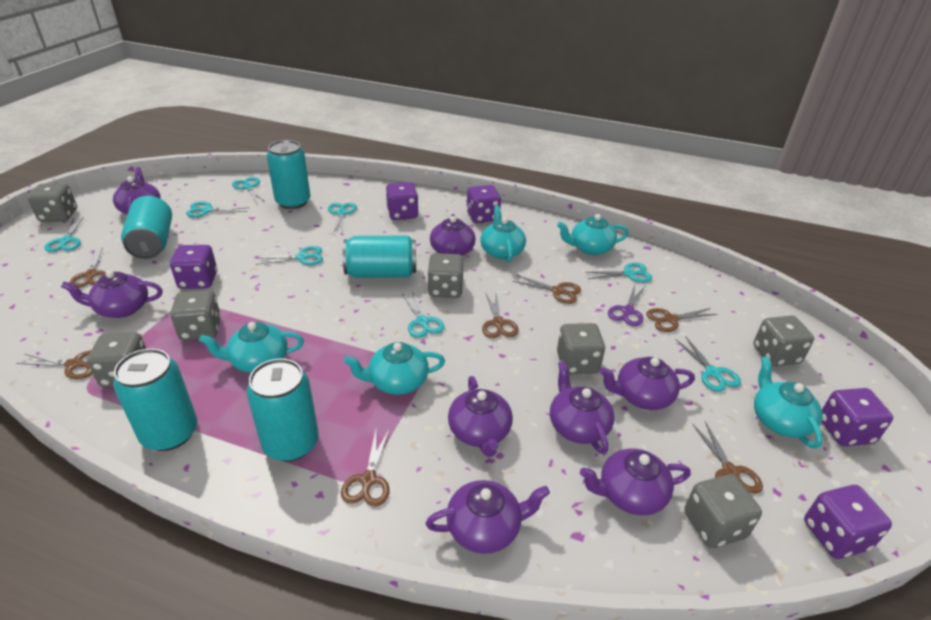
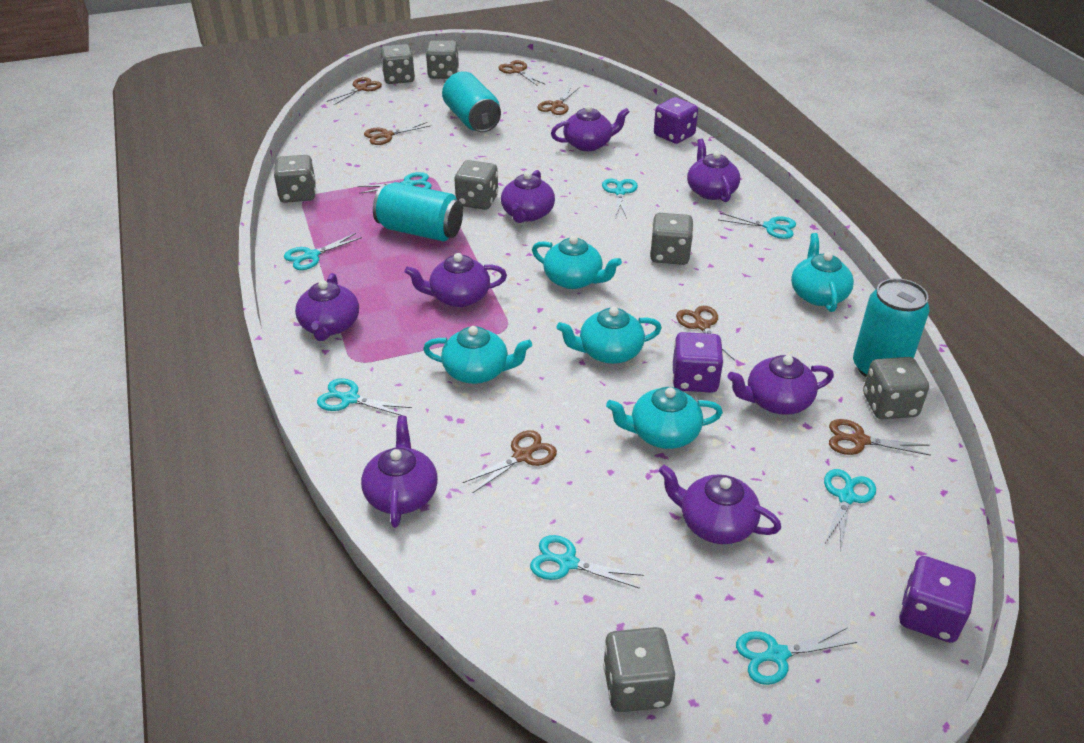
purple dice: [170,245,217,289] [386,182,418,220] [466,185,501,223] [804,485,892,559] [822,388,893,446] = 5 -> [654,97,698,144] [673,332,723,393] [899,556,976,643] = 3
purple scissors: [608,285,645,326] = 1 -> none = 0
turquoise can: [113,348,197,451] [121,196,172,259] [246,359,319,461] [267,140,310,209] [343,235,416,278] = 5 -> [373,182,463,241] [442,71,501,132] [853,278,930,377] = 3

